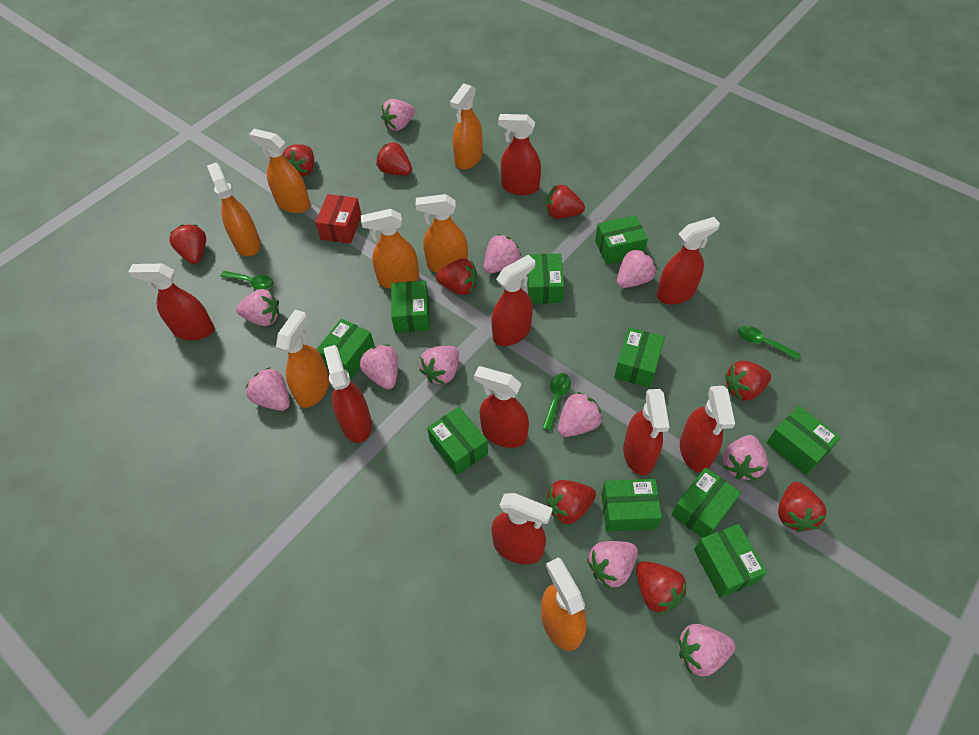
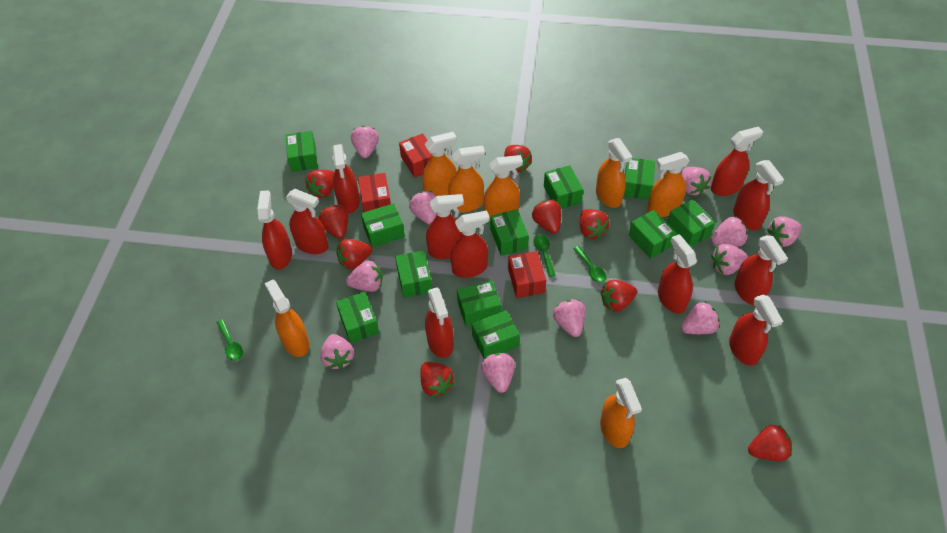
green box: [316,319,375,380] [391,281,430,333] [427,407,488,475] [527,254,564,304] [595,215,648,265] [601,479,662,532] [614,327,665,388] [671,467,741,538] [694,524,767,598] [767,406,841,475] = 10 -> [286,131,318,172] [336,292,379,343] [361,203,405,248] [395,250,432,298] [457,281,501,326] [472,310,520,359] [490,209,529,256] [544,165,583,209] [623,158,655,200] [628,210,676,259] [667,200,715,247] = 11
red box: [315,194,362,244] = 1 -> [358,173,391,212] [399,133,432,178] [508,251,546,298] = 3
red spray bottle: [128,264,214,340] [323,345,372,443] [474,366,529,448] [491,255,535,346] [491,493,553,564] [498,114,541,195] [623,389,670,475] [657,217,720,305] [680,386,735,472] = 9 -> [257,190,292,269] [286,189,328,254] [332,144,360,214] [425,287,454,358] [426,194,464,259] [450,211,490,278] [658,234,697,314] [711,126,763,196] [729,295,783,366] [733,160,784,230] [735,235,788,306] = 11

